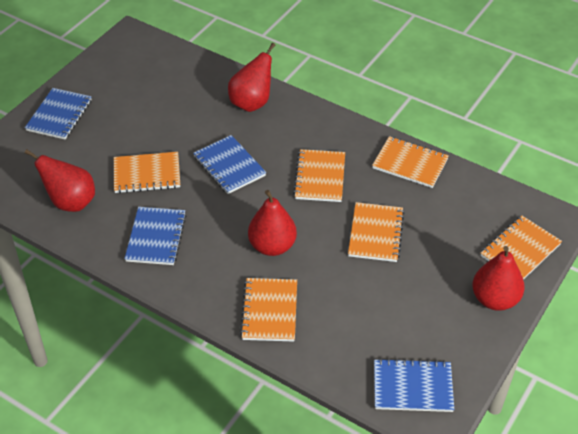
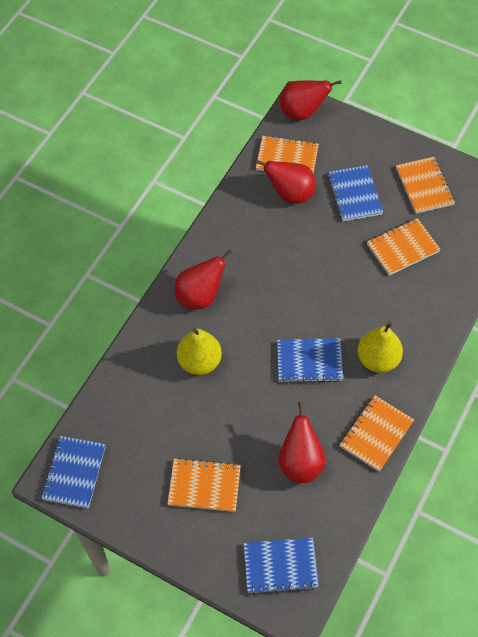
orange notebook: [114,152,180,193] [240,278,297,342] [293,149,345,202] [348,202,404,262] [372,136,449,188] [481,216,562,280] = 6 -> [167,458,241,512] [256,135,319,174] [340,395,414,472] [367,218,441,276] [396,157,455,214] = 5
yellow pear: none = 0 -> [177,328,222,375] [357,321,403,373] = 2

